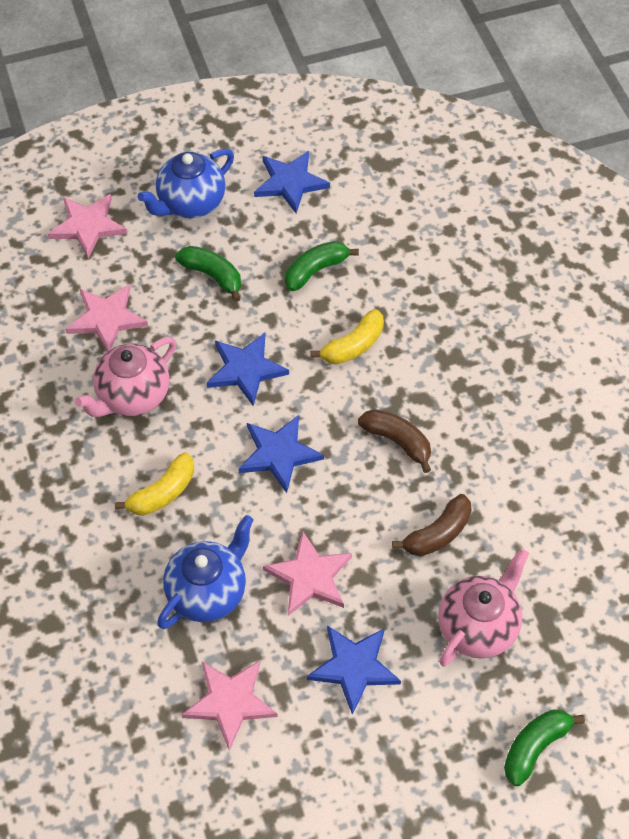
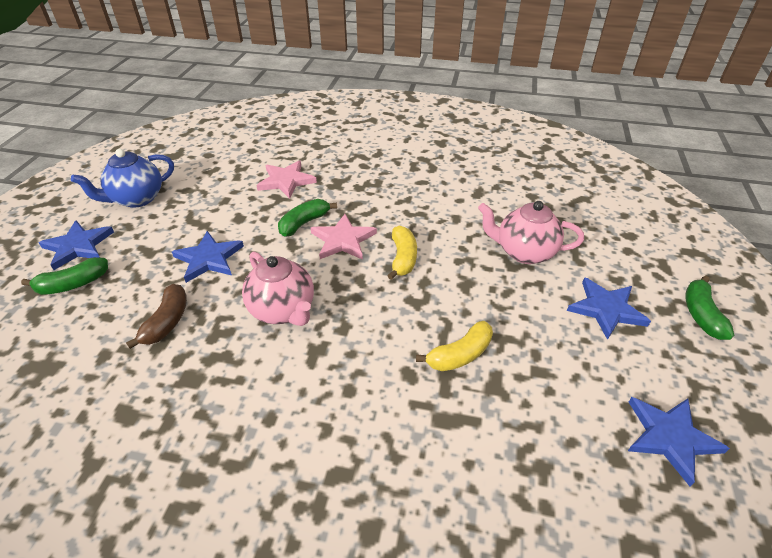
blue teapot: [138,149,234,218] [157,515,254,629] = 2 -> [71,149,174,208] = 1
brown banana: [358,409,431,473] [392,494,472,556] = 2 -> [126,284,187,349] = 1
pink star: [48,194,127,259] [65,284,148,352] [182,661,278,751] [263,531,352,616] = 4 -> [256,160,317,199] [311,214,377,260] = 2

